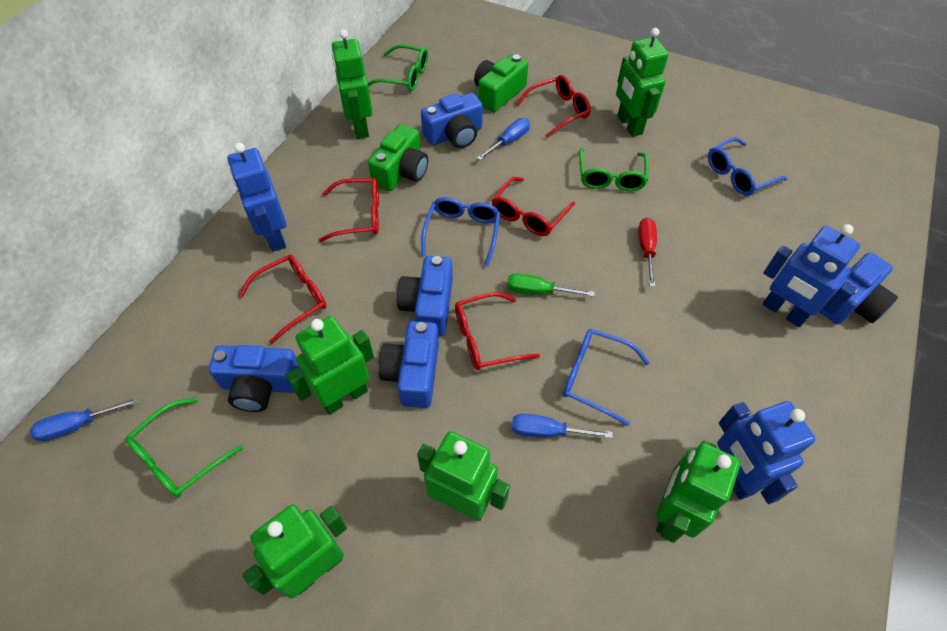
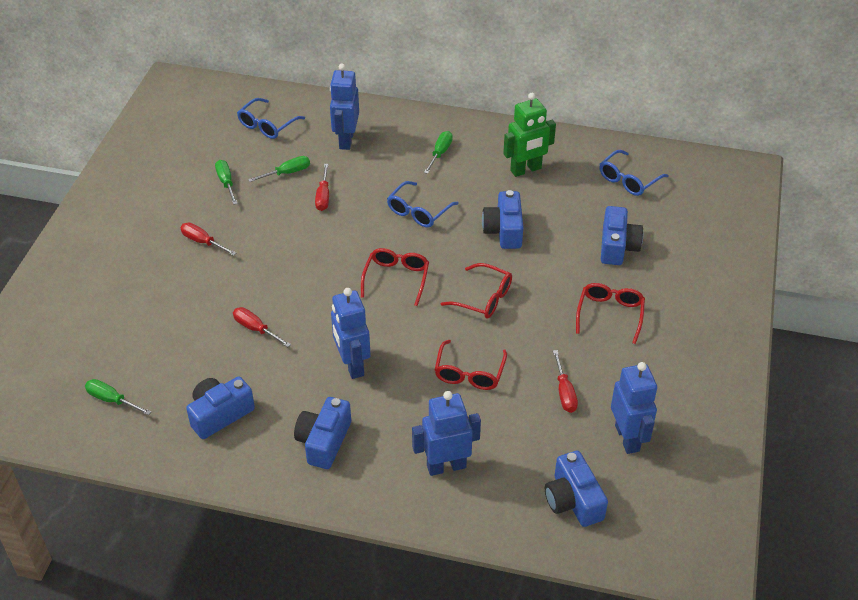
blue robot: [228,143,287,252] [717,401,816,504] [762,224,860,327] = 3 -> [330,64,359,150] [331,288,371,379] [412,391,481,476] [611,362,657,454] = 4
blue screwdriver: [30,397,139,441] [477,118,530,160] [512,414,613,438] = 3 -> none = 0
green camera: [368,124,428,191] [474,54,528,112] = 2 -> none = 0
green glasses: [125,398,243,498] [368,44,428,91] [579,148,648,191] = 3 -> none = 0
green robot: [242,505,347,599] [286,316,374,415] [331,29,373,139] [417,431,510,521] [616,28,669,137] [656,441,741,543] = 6 -> [503,93,556,177] = 1
green screwdriver: [507,273,595,297] = 1 -> [85,379,151,415] [215,160,238,205] [248,156,310,182] [424,131,453,174] = 4
red glasses: [239,255,327,344] [319,178,379,242] [455,292,540,370] [492,177,575,236] [516,75,591,138] = 5 -> [361,248,429,306] [435,340,507,390] [440,263,512,319] [576,283,645,344] = 4
red screwdriver: [638,218,657,287] = 1 -> [180,223,236,256] [233,307,291,347] [315,164,329,211] [553,350,578,413] = 4

